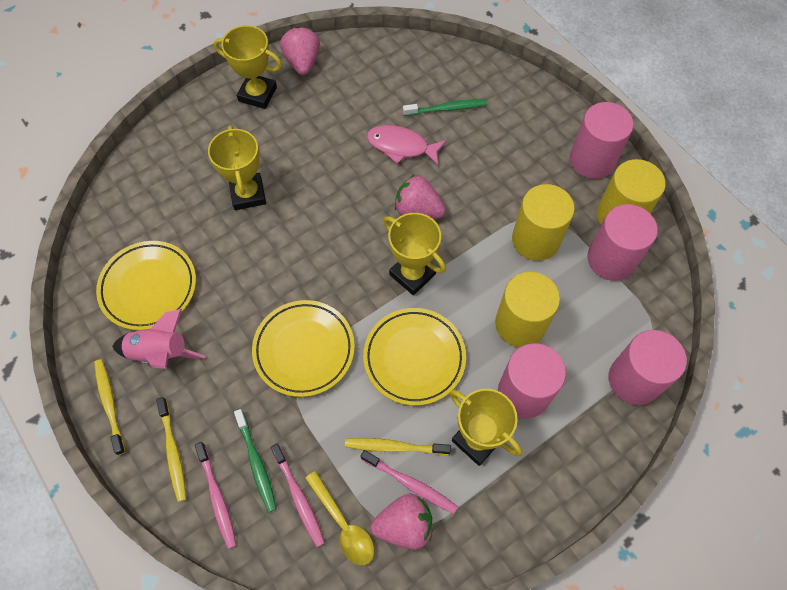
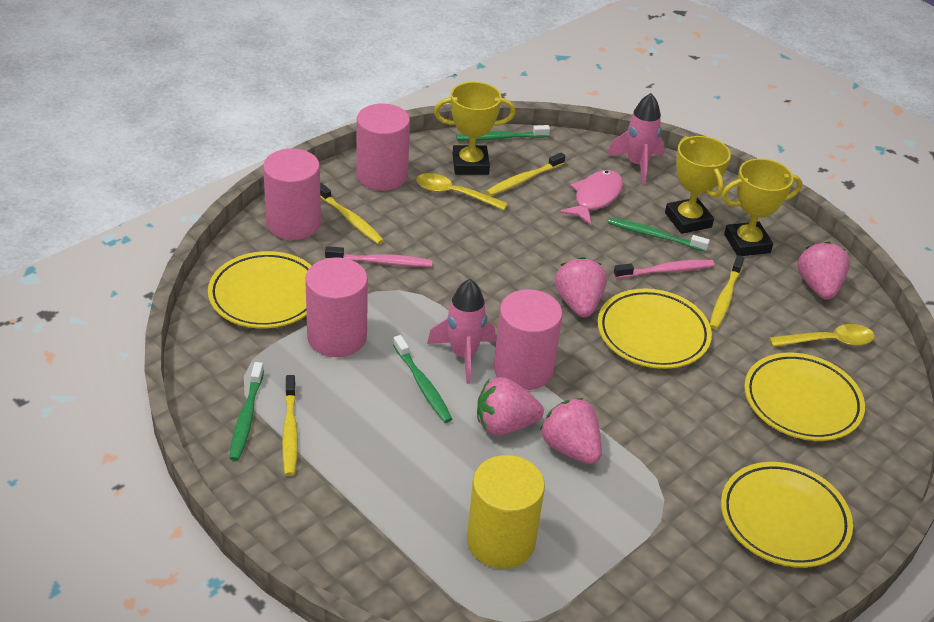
green toothbrush: [234,409,277,513] [403,99,487,116] = 2 -> [229,362,264,461] [393,335,452,423] [456,125,550,141] [608,218,710,252] = 4
pink rocket: [112,309,205,369] = 1 -> [427,279,496,384] [607,93,664,185] = 2
pink strawberry: [280,27,320,75] [371,494,433,550] [395,175,446,219] = 3 -> [477,377,544,435] [540,398,602,464] [555,257,607,318] [798,241,850,300] = 4
pink toothbrush: [195,442,237,549] [271,444,325,547] [360,450,458,514] = 3 -> [325,246,432,267] [614,260,715,279] = 2
yellow cylinder: [495,272,560,347] [512,184,575,261] [597,159,665,225] = 3 -> [467,455,545,569] = 1
yellow plate: [96,241,196,330] [252,300,355,397] [363,308,466,406] = 3 -> [208,251,312,328] [598,289,712,369] [721,462,853,568] [744,353,865,441] = 4
yellow spoon: [305,471,374,565] = 1 -> [416,173,508,210] [769,324,875,347] = 2
yellow toothbrush: [94,359,126,455] [156,397,186,502] [345,438,451,455] = 3 -> [282,375,298,476] [320,182,384,244] [486,152,565,196] [710,255,745,329] = 4
yellow trophy: [208,126,266,210] [214,25,282,109] [384,213,446,295] [449,389,522,466] = 4 -> [434,82,515,175] [665,136,731,234] [721,158,802,256] = 3

